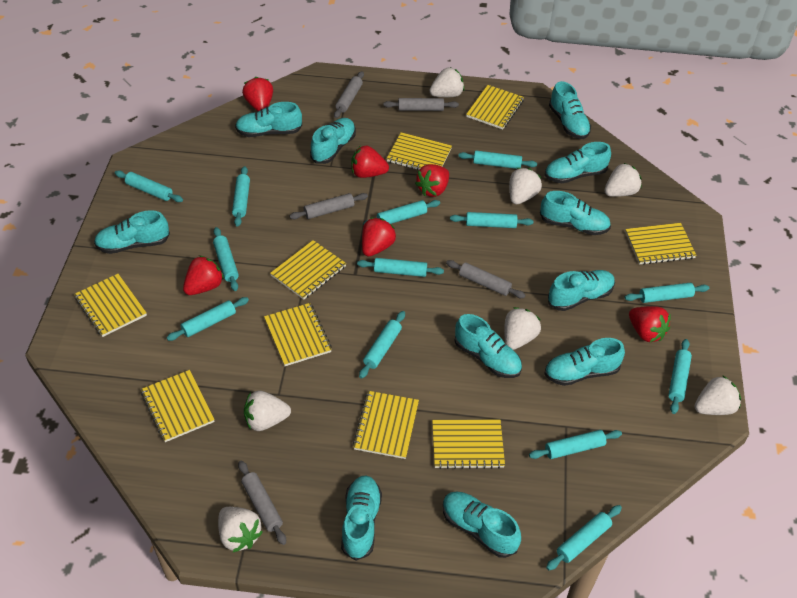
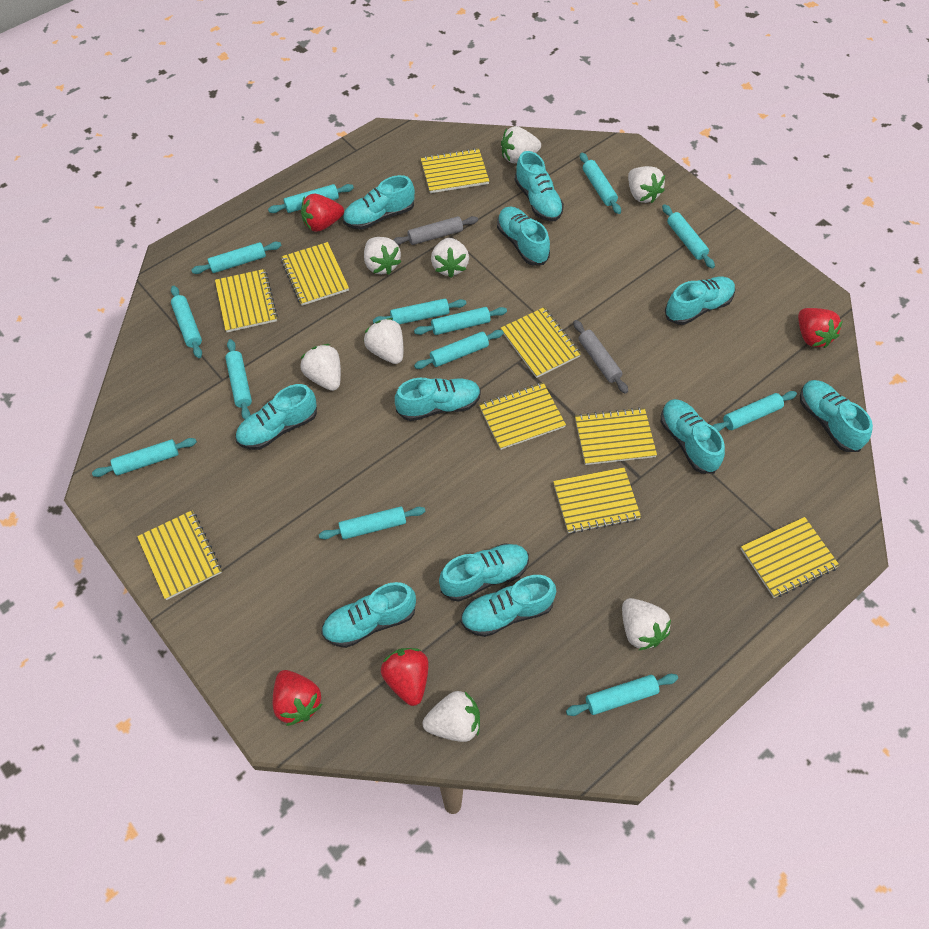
grey rolling pin: [238,460,286,545] [289,193,368,219] [334,71,364,118] [384,98,459,111] [446,260,526,298] = 5 -> [393,216,478,245] [573,320,628,394] = 2
red strawberry: [183,255,224,295] [242,77,273,112] [351,146,389,178] [362,218,396,257] [415,164,449,197] [629,306,671,342] = 6 -> [273,670,323,726] [301,194,344,232] [381,648,429,706] [798,308,843,348] = 4
white strawberry: [218,507,263,552] [244,391,291,431] [429,67,464,97] [504,307,541,350] [509,168,542,205] [604,163,642,197] [695,375,741,415] = 7 -> [300,344,341,391] [364,237,401,275] [364,318,403,364] [423,691,480,742] [431,238,469,278] [501,126,541,163] [622,598,671,651] [628,166,665,203] = 8

